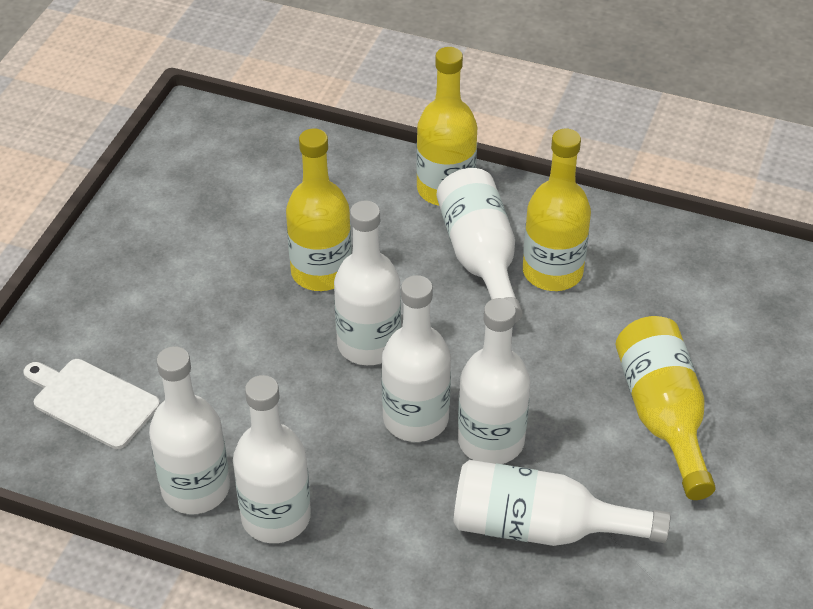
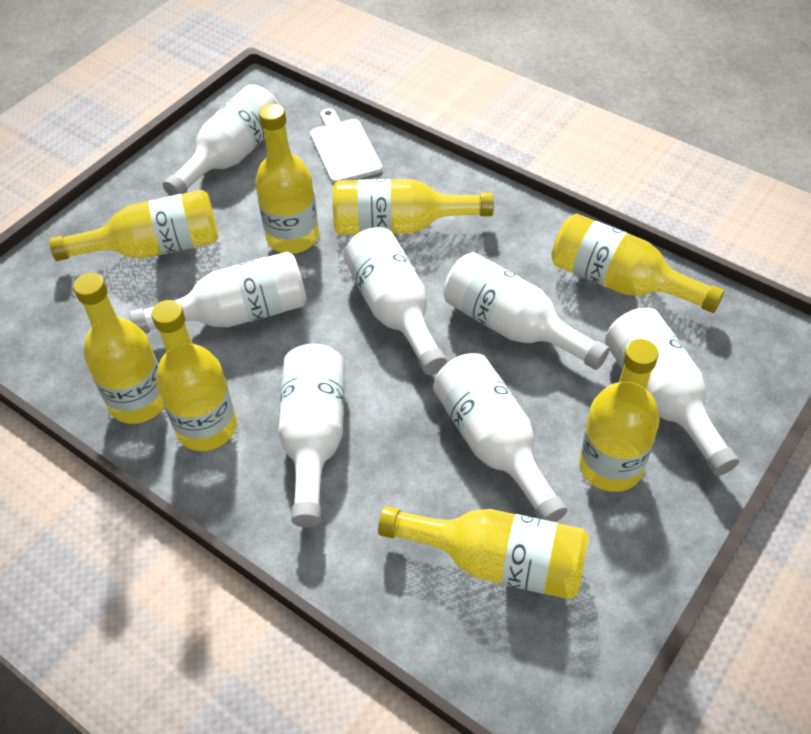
yellow bottle: [286,128,352,291] [416,47,477,206] [523,128,591,291] [616,316,716,500] = 4 -> [49,190,218,261] [73,273,164,424] [151,300,237,451] [255,104,319,254] [333,179,494,235] [378,506,589,600] [552,214,724,313] [579,339,660,492] = 8

